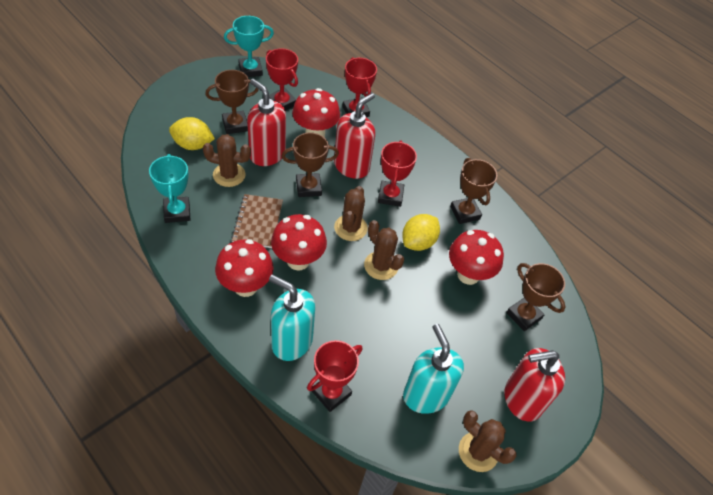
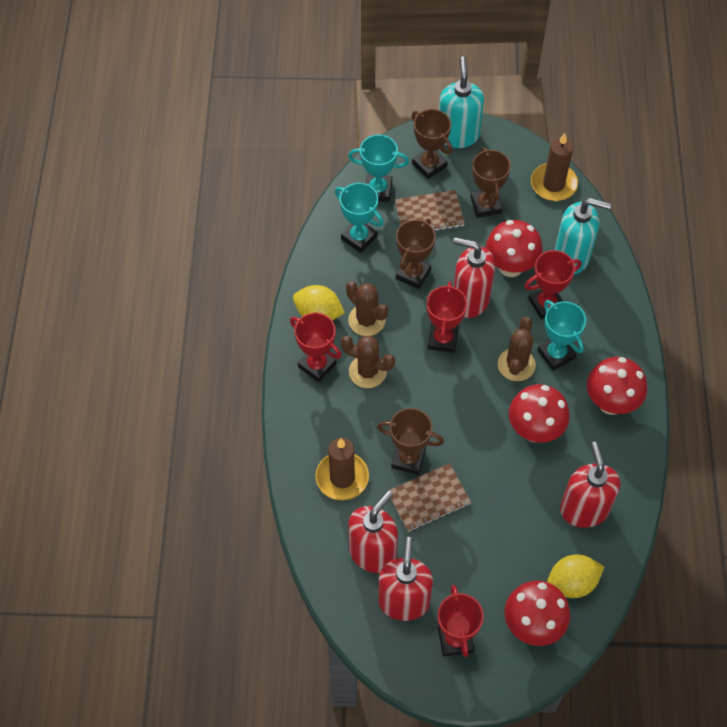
brown cactus: [203,134,251,187] [334,186,368,241] [364,220,404,280] [459,410,517,472] = 4 -> [341,336,395,388] [346,281,388,336] [498,317,536,381] = 3
brown candle: none = 0 -> [315,438,369,500] [531,133,578,201] = 2
brown notebook: [231,194,283,248] = 1 -> [389,463,471,532] [395,190,465,231] = 2
red soap dispenser: [247,79,286,166] [334,93,375,179] [504,348,565,421] = 3 -> [348,490,398,573] [378,537,433,621] [453,237,495,318] [560,442,620,528] = 4
turquoise trophy: [149,154,190,223] [224,16,274,77] = 2 -> [335,183,384,253] [348,135,409,202] [538,300,586,371] = 3

